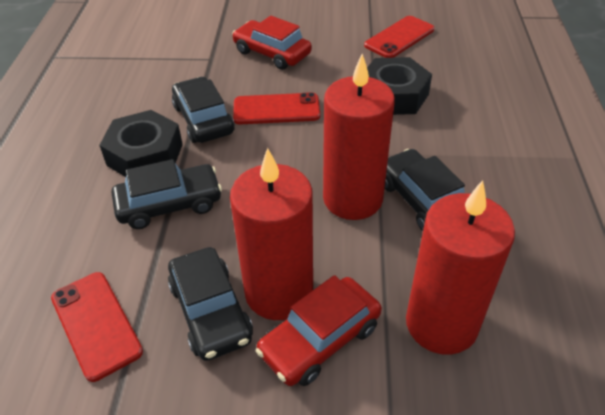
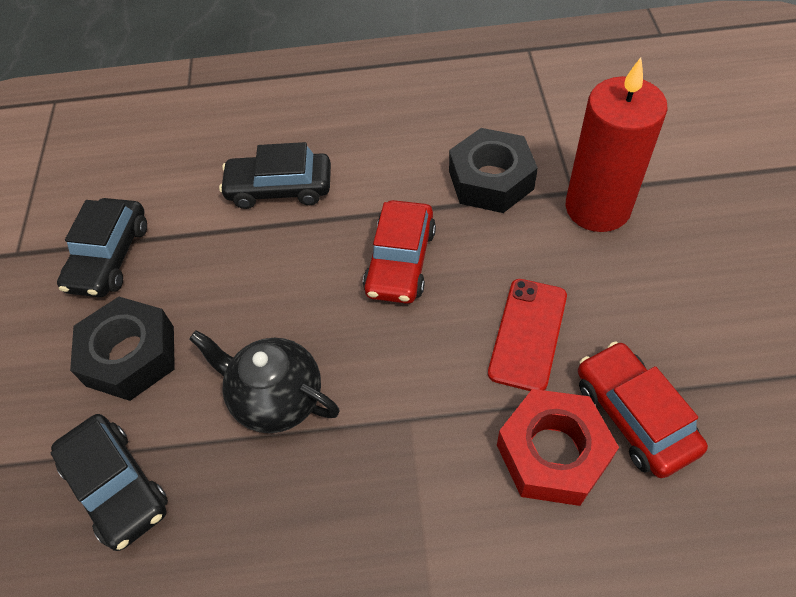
black car: [112,159,222,229] [168,247,253,361] [172,77,235,143] [385,149,465,231] = 4 -> [51,414,168,551] [57,198,147,297] [219,142,331,209] = 3
black teapot: none = 0 -> [189,330,340,433] = 1
red candle: [230,148,313,320] [323,54,395,220] [406,180,515,355] = 3 -> [566,57,668,232] = 1
red nut: none = 0 -> [497,389,619,506] = 1
red phone: [51,272,143,382] [233,92,320,124] [364,16,435,58] = 3 -> [488,279,567,391] = 1

